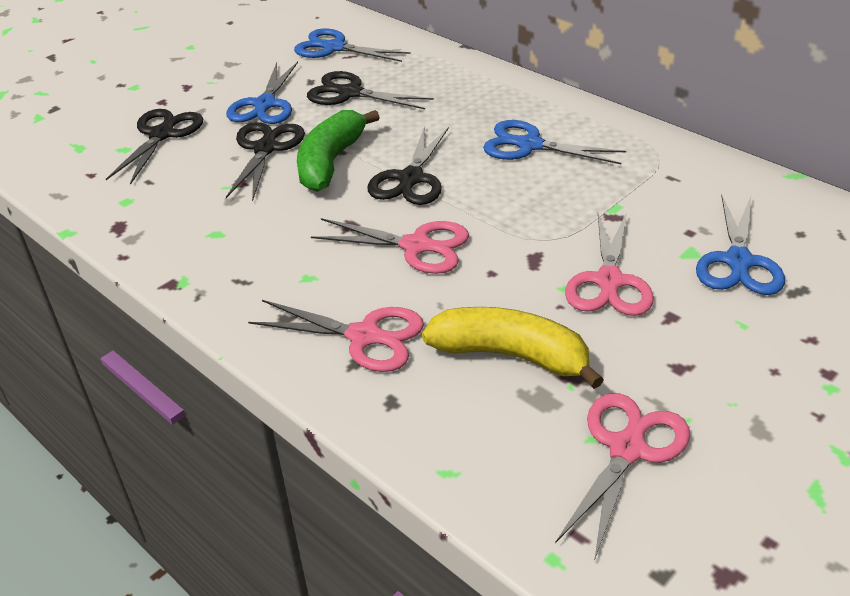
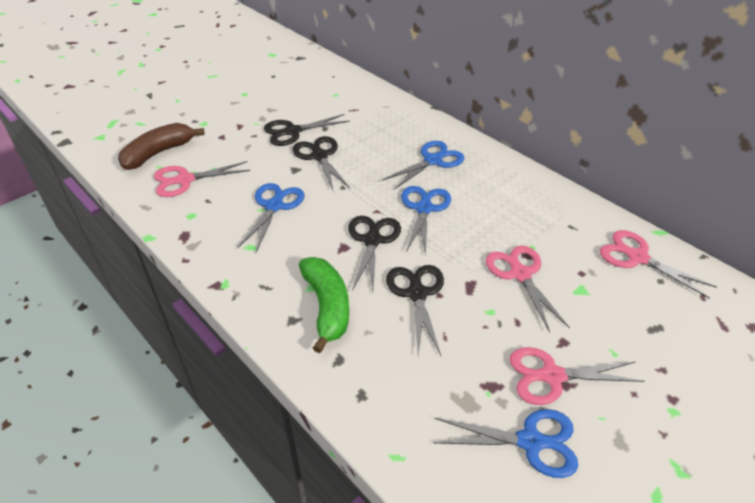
brown banana: none = 0 -> [118,123,205,170] = 1
yellow banana: [422,307,604,389] = 1 -> none = 0

